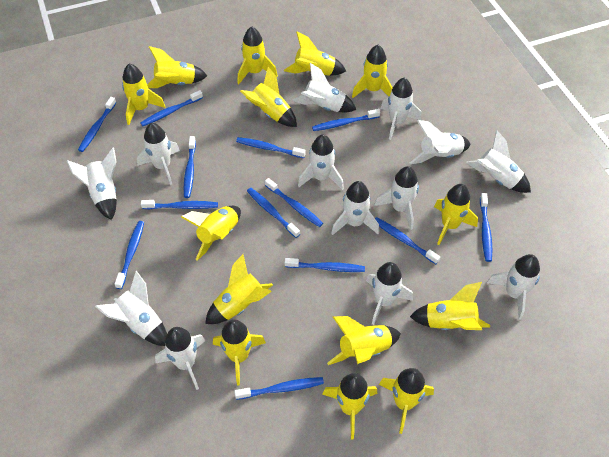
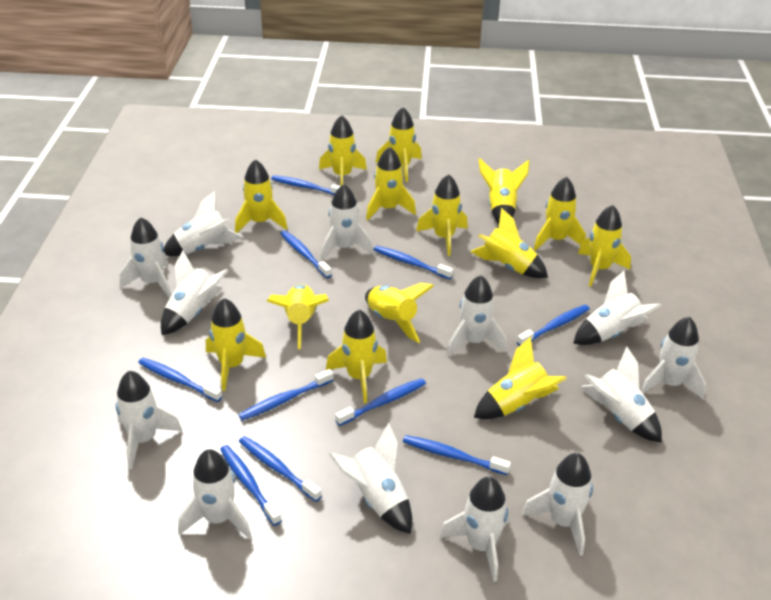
blue toothbrush: [78,97,116,152] [115,221,144,289] [140,90,203,126] [141,200,218,209] [184,136,196,198] [235,377,324,400] [236,137,306,158] [247,188,300,238] [265,178,323,227] [284,258,365,272] [312,109,380,131] [375,217,440,264] [480,193,492,262] = 13 -> [138,358,222,402] [220,445,282,526] [238,369,334,421] [239,436,322,502] [271,175,340,195] [280,230,332,278] [335,378,426,426] [373,246,453,279] [403,435,511,475] [517,305,590,346] = 10

